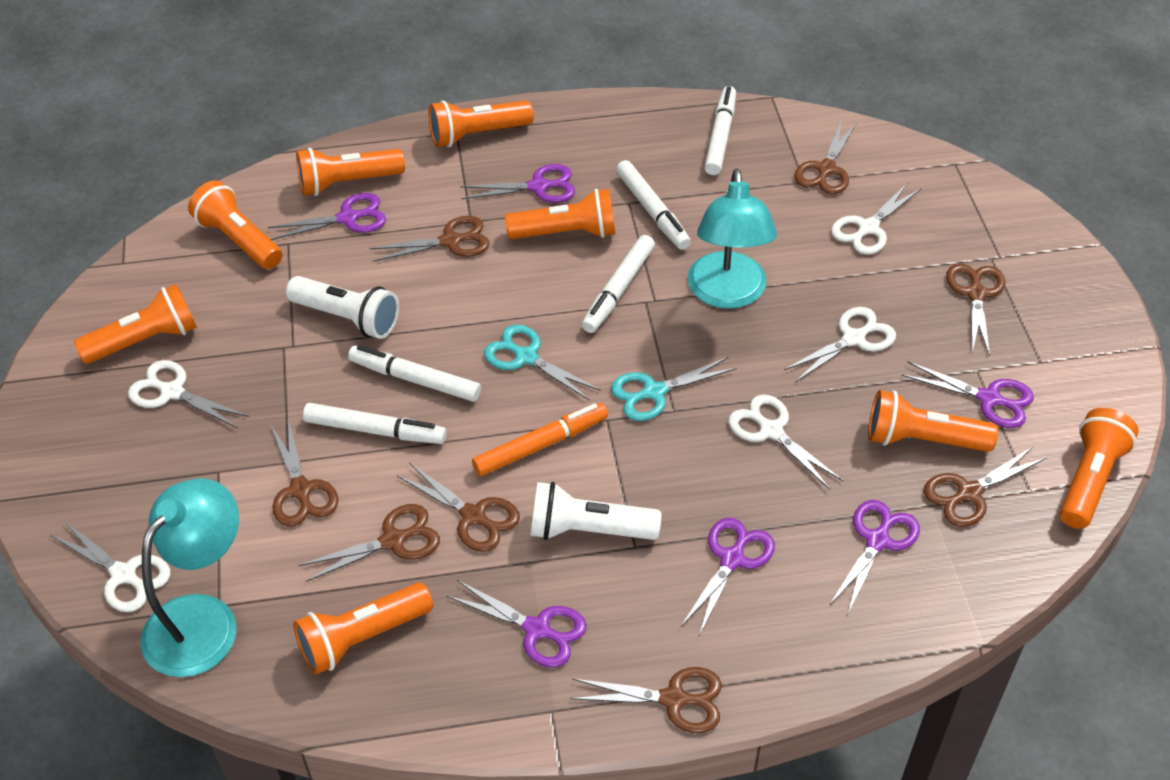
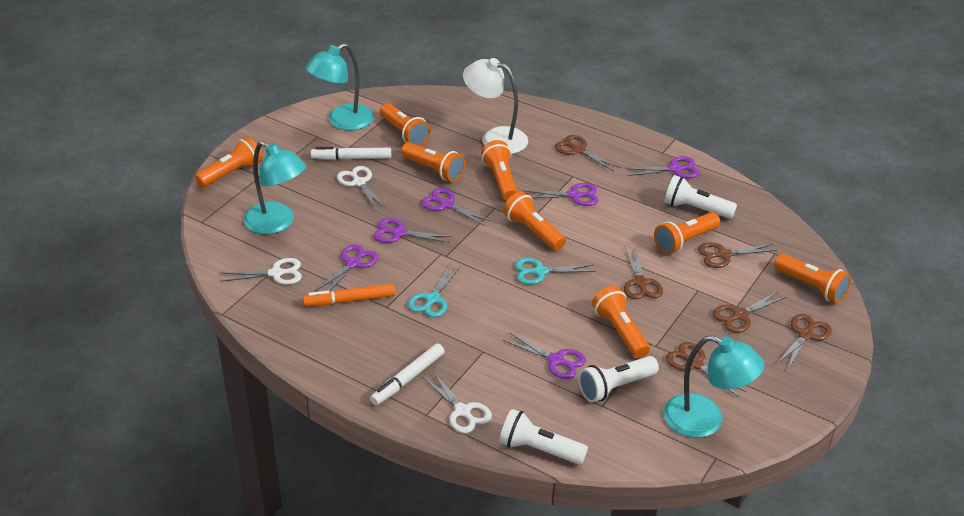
brown scissors: [271,419,338,526] [299,504,440,582] [370,216,489,262] [397,462,520,552] [570,667,722,733] [794,120,857,194] [923,446,1047,527] [946,263,1005,356] = 8 -> [555,135,620,171] [624,245,663,300] [666,342,747,397] [698,242,777,268] [713,291,786,333] [777,314,831,370] = 6
turquoise lamp: [140,478,239,677] [688,168,777,309] = 2 -> [243,141,306,234] [305,43,374,130] [663,335,764,438] = 3
white flashlight: [286,276,399,339] [530,482,661,540] = 2 -> [499,409,588,465] [578,356,659,403] [664,175,737,219] = 3
white lamp: none = 0 -> [463,58,528,154] = 1
white marker: [303,403,447,444] [348,345,481,402] [582,235,655,333] [616,160,691,250] [704,86,736,175] = 5 -> [311,147,391,160] [370,344,445,405] = 2
white scissors: [50,521,171,612] [128,360,249,428] [728,394,843,490] [784,307,896,382] [831,182,921,255] = 5 -> [220,258,302,285] [337,166,386,211] [423,372,492,433] = 3

